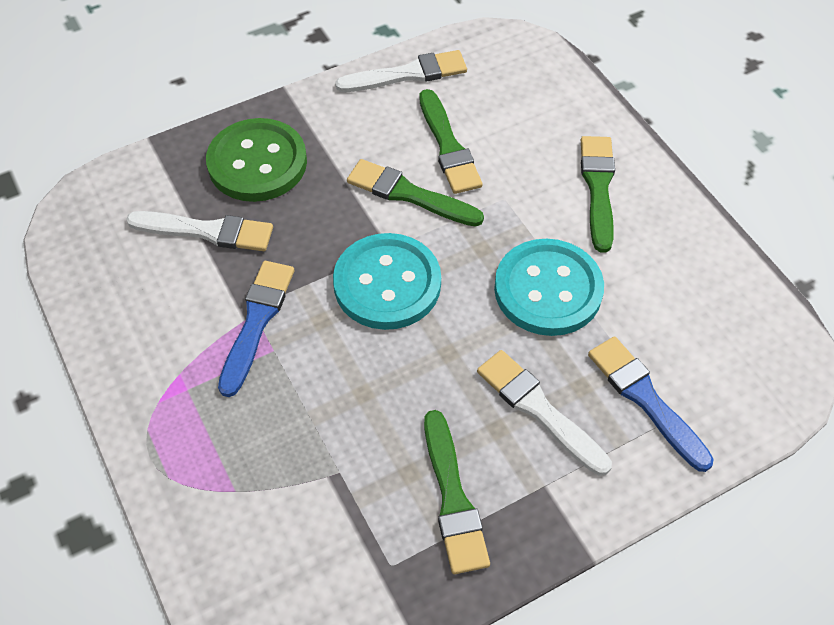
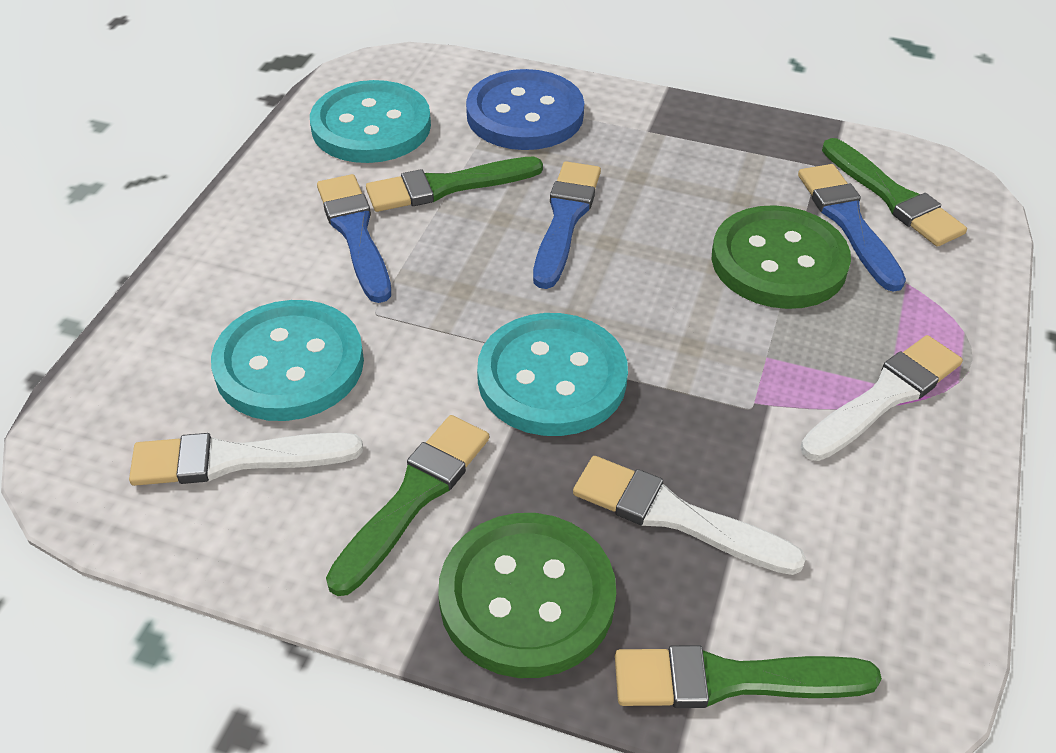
blue brush: [218,261,294,397] [588,336,714,472] = 2 -> [317,174,391,303] [533,161,601,289] [798,164,906,292] = 3
blue button: none = 0 -> [466,69,584,150] = 1
green button: [206,118,307,202] = 1 -> [438,513,616,678] [712,205,851,309] = 2
turquoise button: [333,233,441,330] [494,239,604,336] = 2 -> [211,300,364,421] [310,80,431,163] [477,313,628,436] = 3

